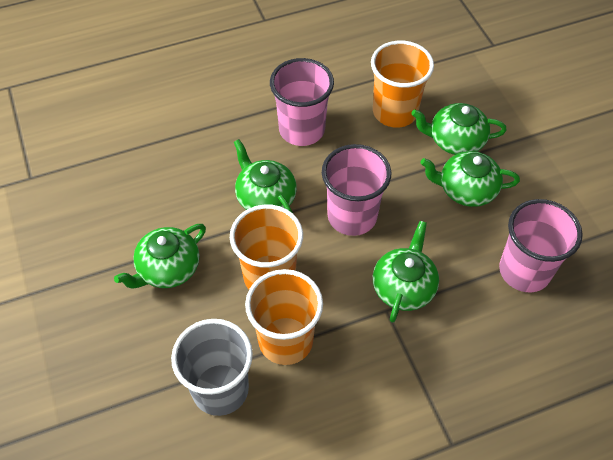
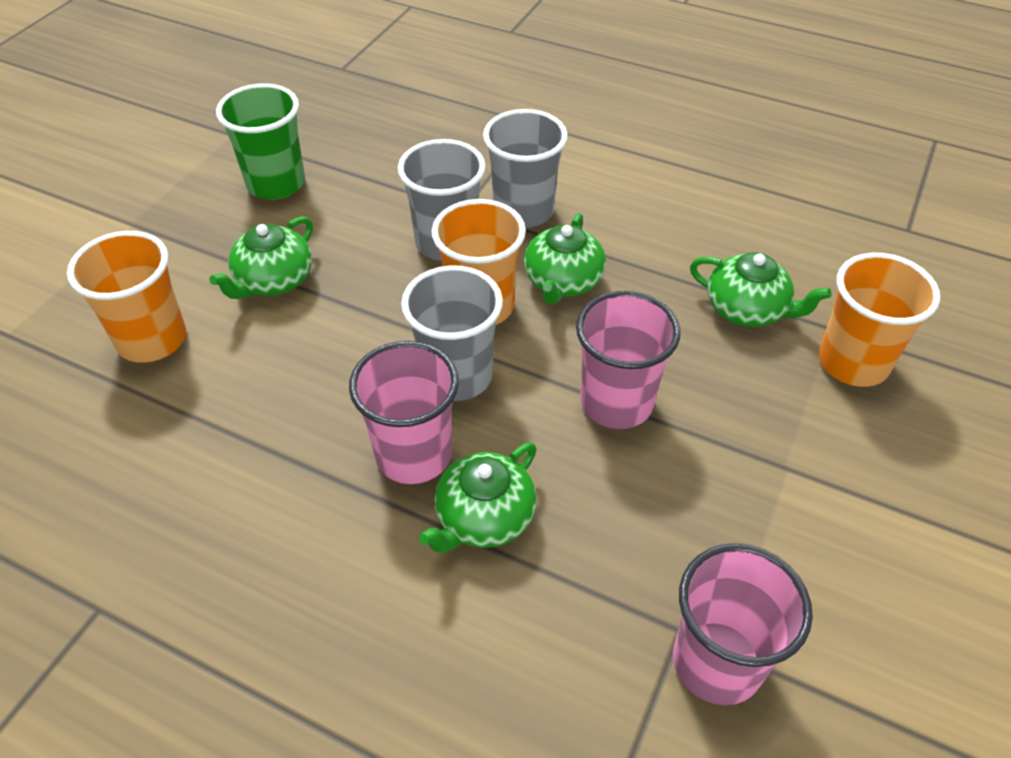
green cup: none = 0 -> [216,83,305,200] = 1
green teapot: [114,224,206,288] [234,139,297,213] [373,221,439,323] [411,103,507,155] [420,151,520,207] = 5 -> [209,216,313,299] [419,442,537,553] [524,213,606,304] [690,252,831,327] = 4
grey cup: [171,319,253,416] = 1 -> [398,139,486,261] [401,265,503,401] [483,109,568,228] = 3

